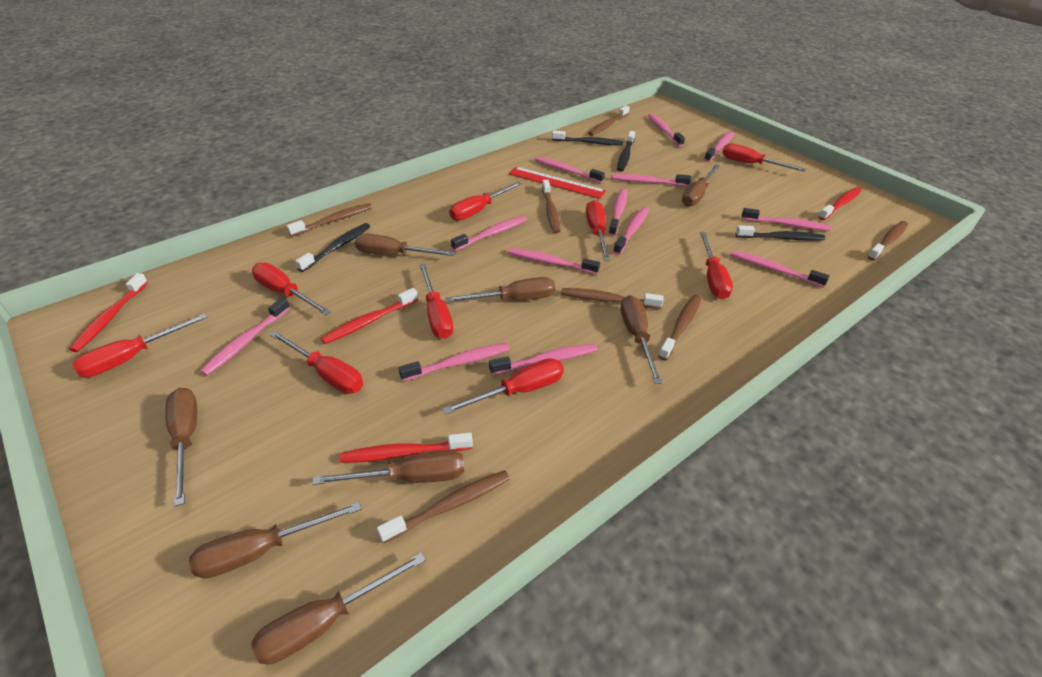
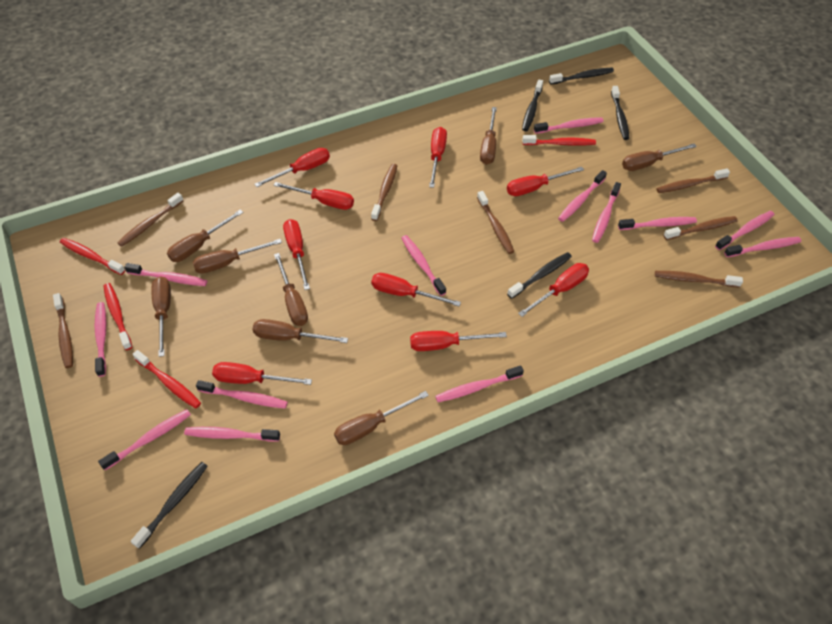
black toothbrush: [295,223,370,272] [552,130,623,146] [617,131,635,172] [735,225,825,241] = 4 -> [131,462,208,549] [507,252,572,299] [522,79,543,131] [549,68,614,85] [611,86,629,140] = 5
red ruler: [509,167,606,199] = 1 -> none = 0

